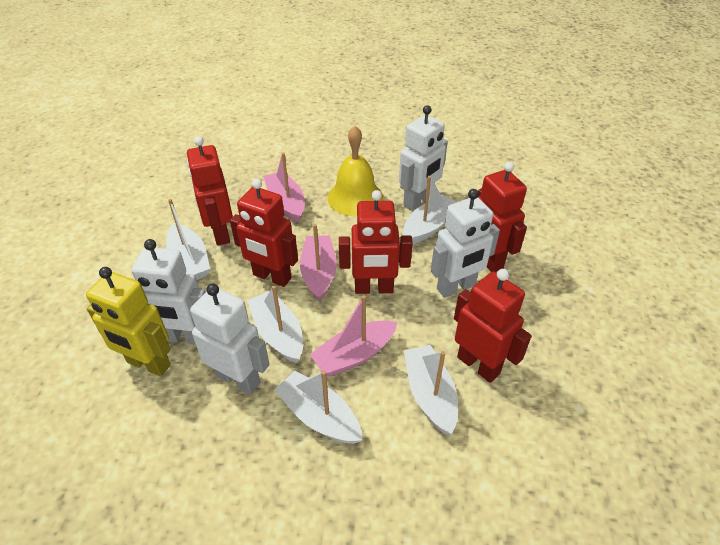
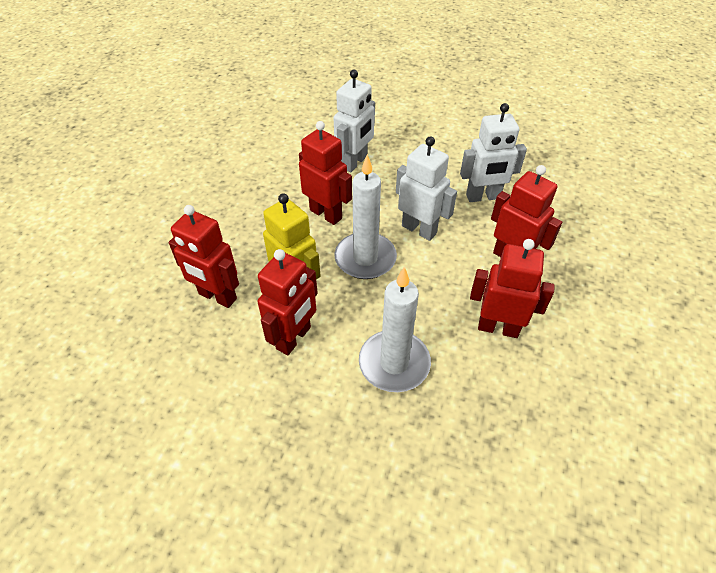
pink boat: [264,152,305,223] [300,224,337,302] [310,295,397,377] = 3 -> none = 0
white boat: [166,199,210,280] [247,285,303,363] [274,371,362,444] [403,176,457,244] [404,345,458,435] = 5 -> none = 0
white candle: none = 0 -> [335,154,397,279] [359,267,431,392] = 2
white robot: [132,239,205,344] [190,284,270,395] [399,105,448,211] [431,189,500,298] = 4 -> [334,70,375,172] [396,136,457,241] [460,103,527,202] = 3
yellow bell: [328,126,383,216] = 1 -> none = 0

